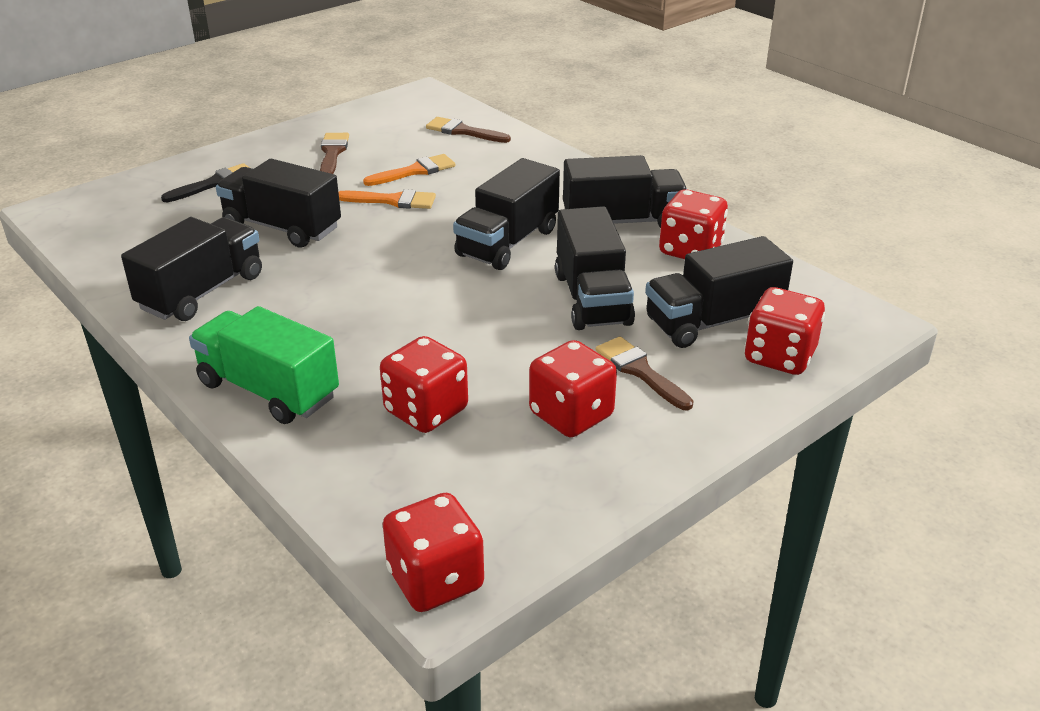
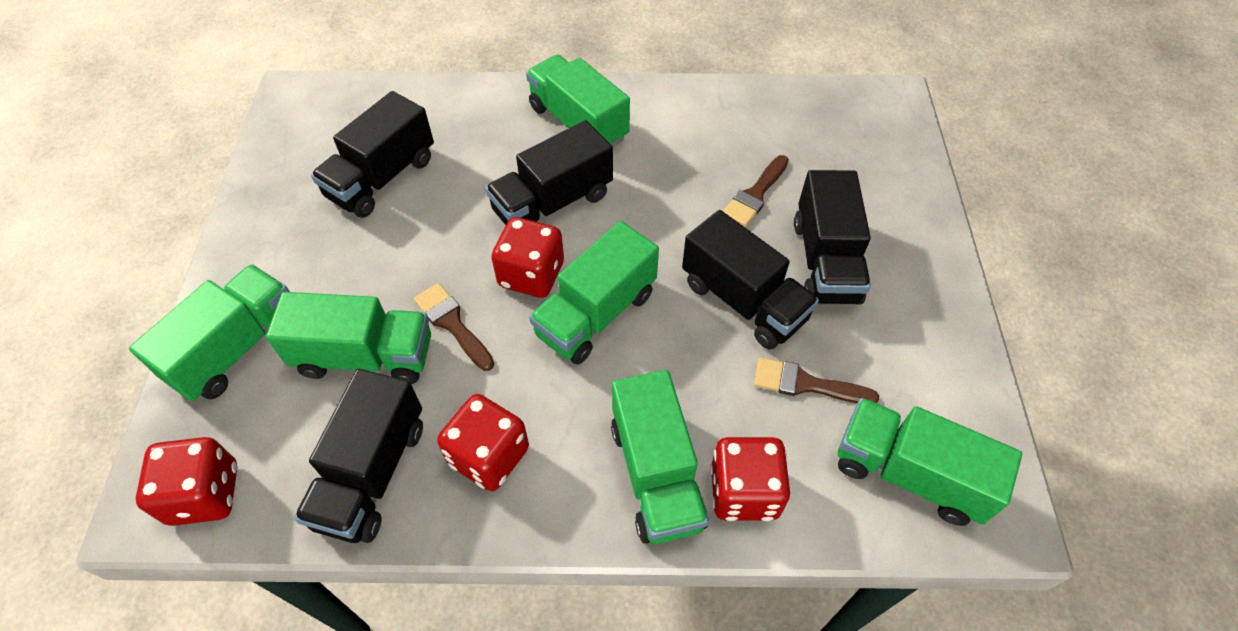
black brush: [161,163,250,202] = 1 -> none = 0
black truck: [121,217,262,321] [216,159,341,248] [453,158,560,270] [555,206,635,330] [563,155,687,228] [645,236,793,348] = 6 -> [294,369,423,543] [311,91,434,218] [485,120,613,225] [682,210,819,350] [794,170,871,304] = 5
green truck: [189,306,339,424] = 1 -> [129,264,290,402] [266,292,431,384] [526,55,630,147] [529,221,659,364] [611,370,709,544] [838,398,1022,526] = 6
orange brush: [339,189,436,209] [363,154,455,186] = 2 -> none = 0
red dice: [380,336,468,433] [383,493,484,612] [529,340,617,437] [659,189,728,259] [745,287,825,375] = 5 -> [136,437,237,526] [437,394,529,491] [491,217,564,298] [710,437,790,521] = 4

